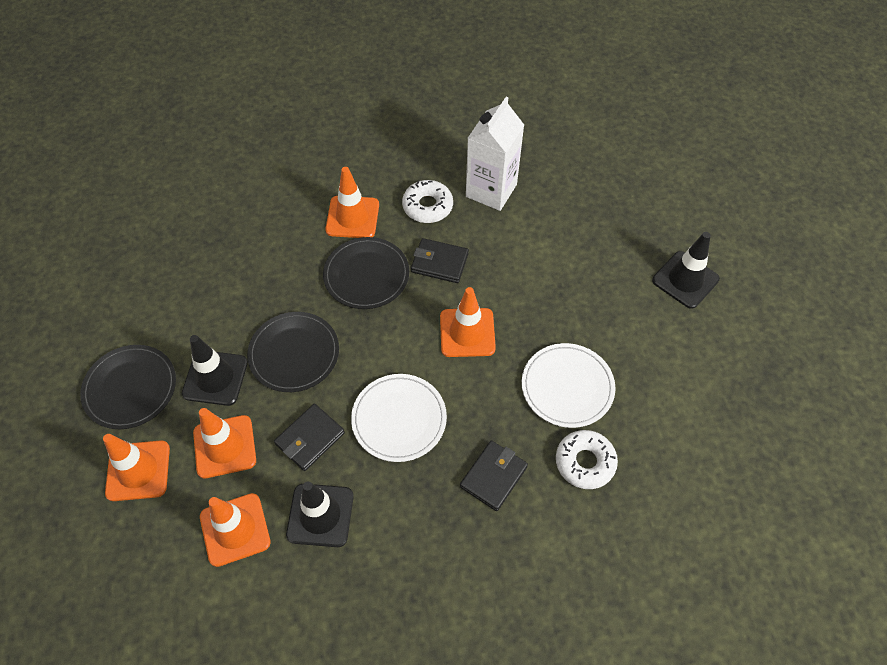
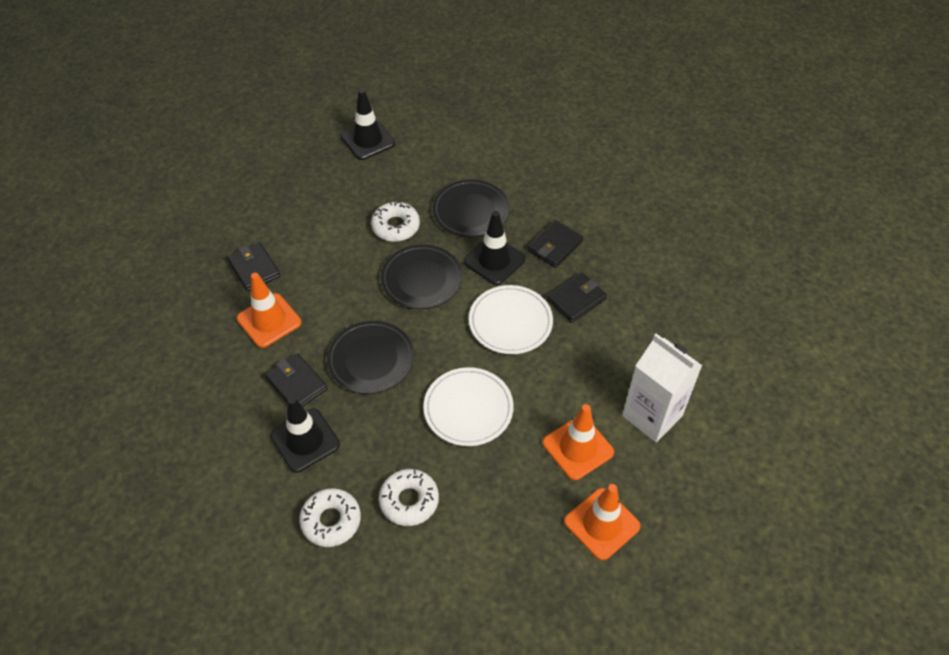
black wallet: [274,404,345,471] [411,238,469,283] [460,440,528,511] = 3 -> [227,242,280,291] [265,353,327,407] [527,220,583,268] [547,272,607,323] = 4
orange traffic cone: [103,434,170,501] [193,408,256,478] [200,493,271,567] [325,167,379,238] [440,287,496,357] = 5 -> [237,273,301,348] [543,404,614,480] [564,484,641,561] = 3
white donut: [402,180,453,223] [556,430,618,489] = 2 -> [299,488,361,547] [371,201,420,242] [379,469,439,526] = 3

